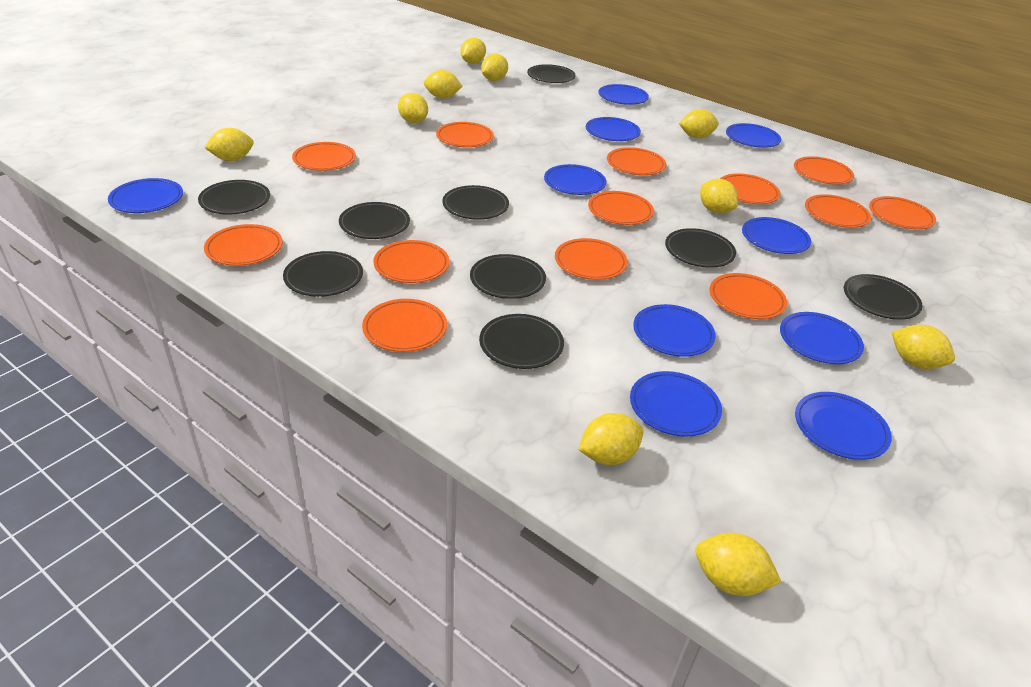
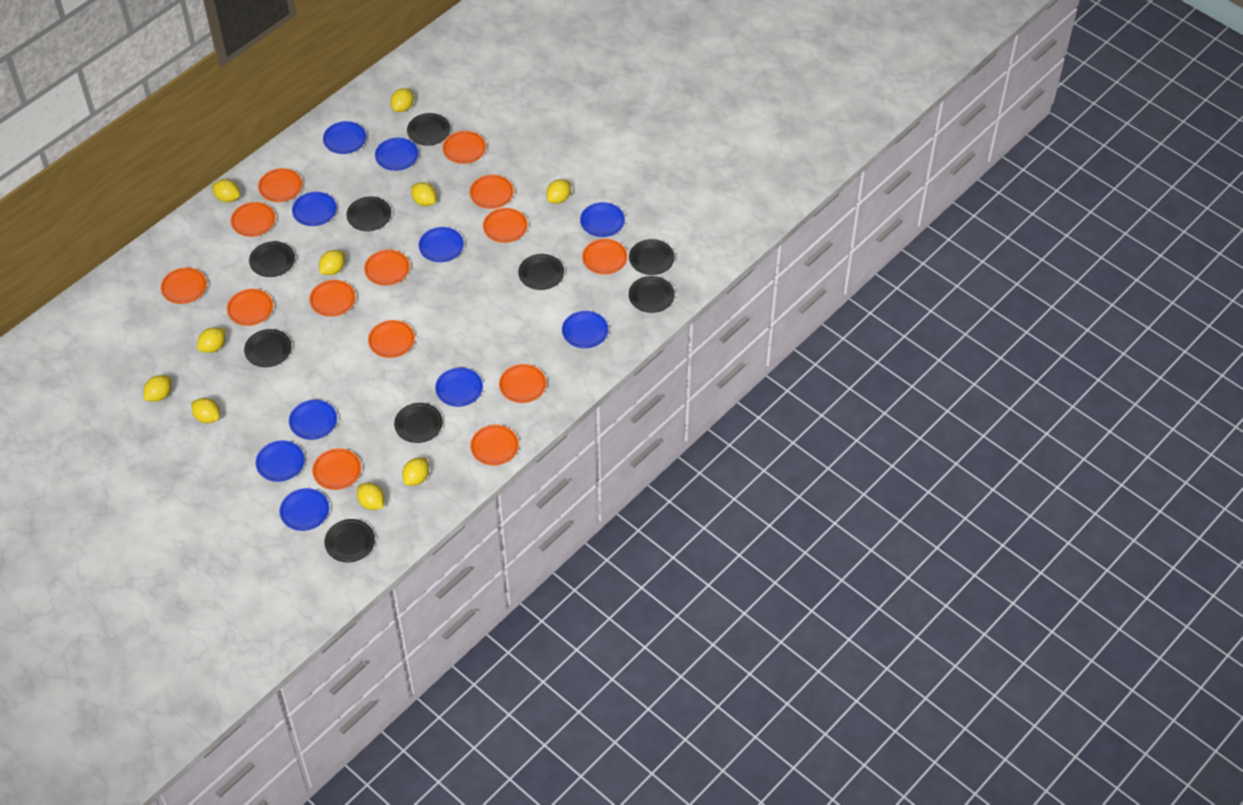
orange plate: [204,224,283,266] [292,142,356,171] [362,299,447,352] [373,240,449,283] [436,122,494,147] [555,238,628,280] [588,191,654,225] [607,147,666,175] [710,273,787,319] [720,173,780,204] [794,156,854,185] [805,194,871,228] [869,196,936,229] = 13 -> [161,268,207,304] [227,289,273,326] [230,202,276,237] [258,168,303,202] [309,280,356,317] [312,448,361,490] [364,250,410,286] [368,320,415,358] [443,131,486,164] [469,175,514,209] [470,425,519,466] [483,208,528,243] [499,364,546,403] [582,239,628,275] = 14

